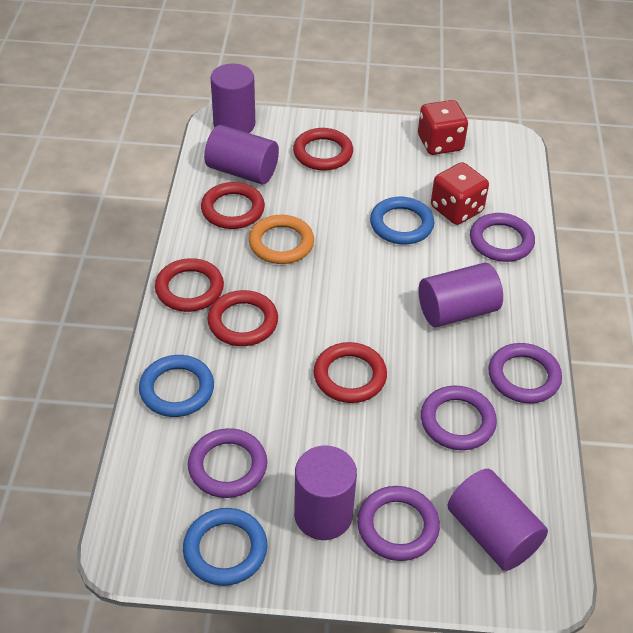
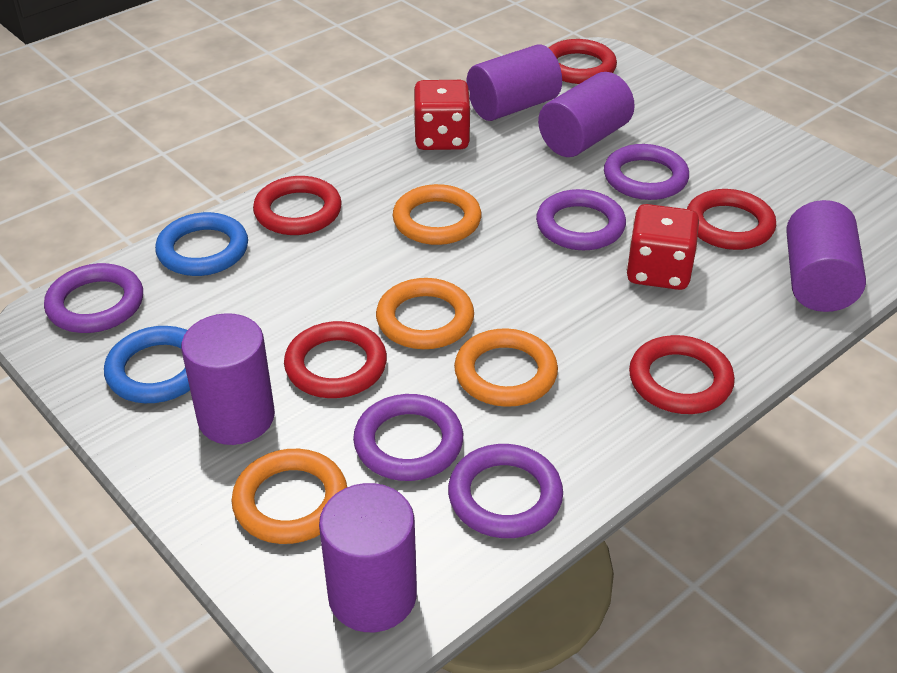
blue ring: [139,355,214,417] [183,508,267,586] [370,197,434,244] = 3 -> [104,326,190,403] [155,212,248,276] = 2
orange ring: [249,215,314,264] = 1 -> [231,449,347,544] [376,278,474,349] [393,184,482,245] [454,328,558,407] = 4

